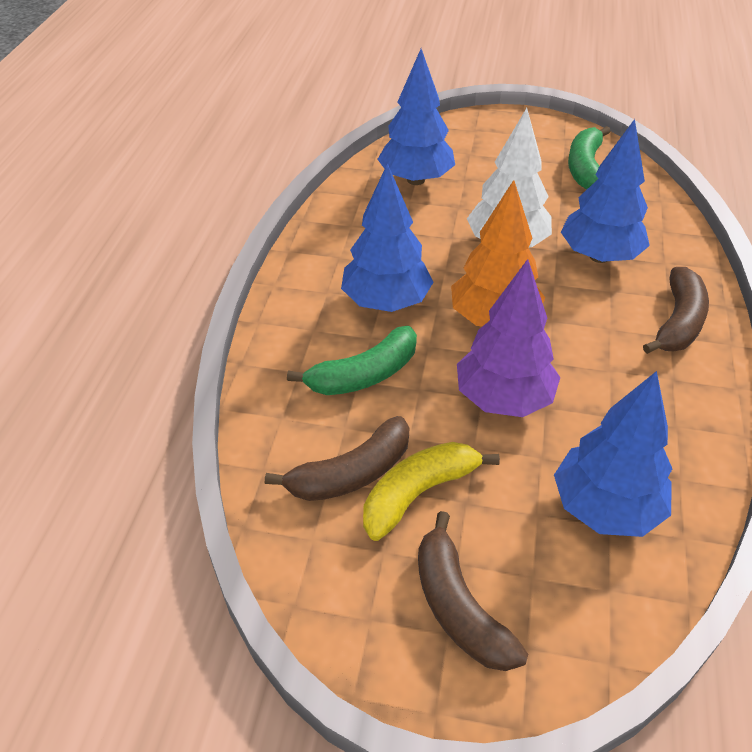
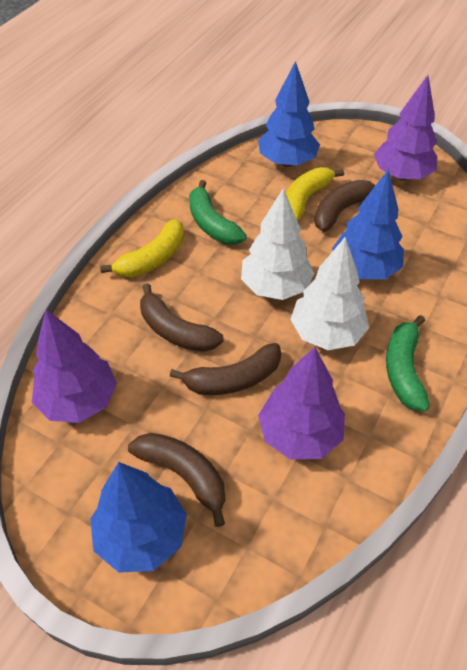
blue tree: [341,163,434,312] [378,49,455,185] [554,371,672,537] [561,119,650,263] = 4 -> [90,462,187,573] [258,61,320,167] [332,169,404,279] = 3
brown banana: [265,416,409,501] [418,511,528,671] [643,267,709,354] = 3 -> [128,433,225,527] [140,283,224,352] [170,343,281,395] [314,180,376,232] = 4
orange tree: [451,180,545,326] = 1 -> none = 0
purple tree: [457,259,560,417] = 1 -> [32,310,117,423] [258,347,345,460] [374,75,438,180] = 3
white tree: [467,108,552,247] = 1 -> [241,188,314,300] [290,237,369,350] = 2
yellow banana: [363,442,500,541] = 1 -> [100,219,184,277] [286,167,344,221] = 2

